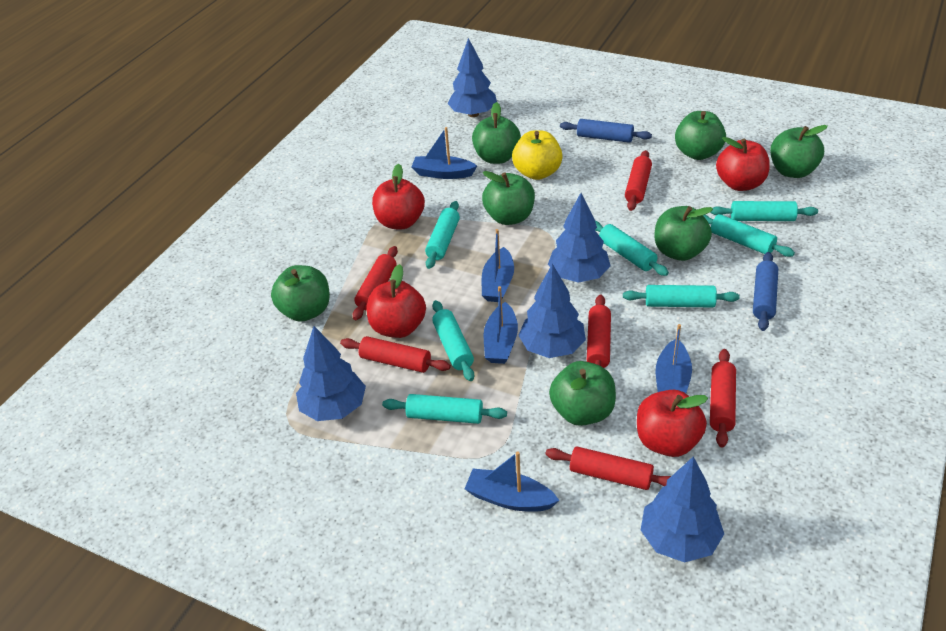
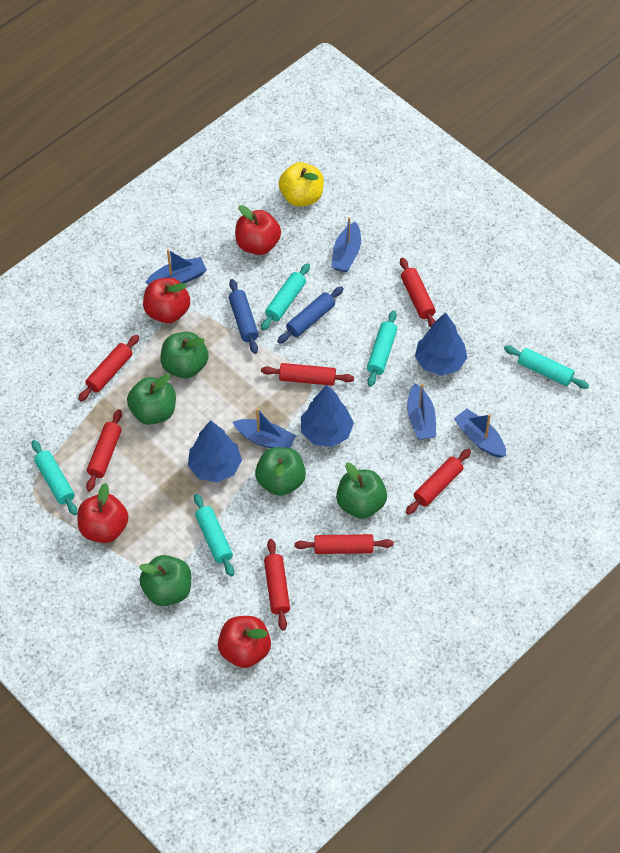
blue tree: [296,326,366,421] [448,38,497,117] [518,264,586,358] [548,193,610,283] [641,457,724,562] = 5 -> [188,420,242,483] [301,385,354,447] [415,312,467,376] = 3
green apple: [271,265,330,322] [472,102,521,164] [482,171,535,225] [549,361,616,426] [654,206,713,261] [675,111,726,160] [770,125,828,178] = 7 -> [127,374,176,425] [139,555,191,606] [160,332,209,379] [255,447,306,496] [336,463,387,519] = 5
red rolling pin: [340,336,451,373] [353,246,398,320] [546,447,671,490] [587,294,611,368] [625,150,652,211] [710,349,736,447] = 6 -> [78,335,139,401] [86,409,122,491] [261,363,354,386] [264,539,290,631] [294,534,393,554] [400,258,436,328] [406,449,471,515] = 7
turquoise rolling pin: [382,394,507,424] [425,201,460,269] [432,300,474,381] [595,221,669,276] [623,285,740,308] [703,214,795,257] [710,201,818,221] = 7 -> [32,440,78,515] [194,494,234,577] [261,263,310,330] [367,310,397,387] [504,345,589,389] = 5

